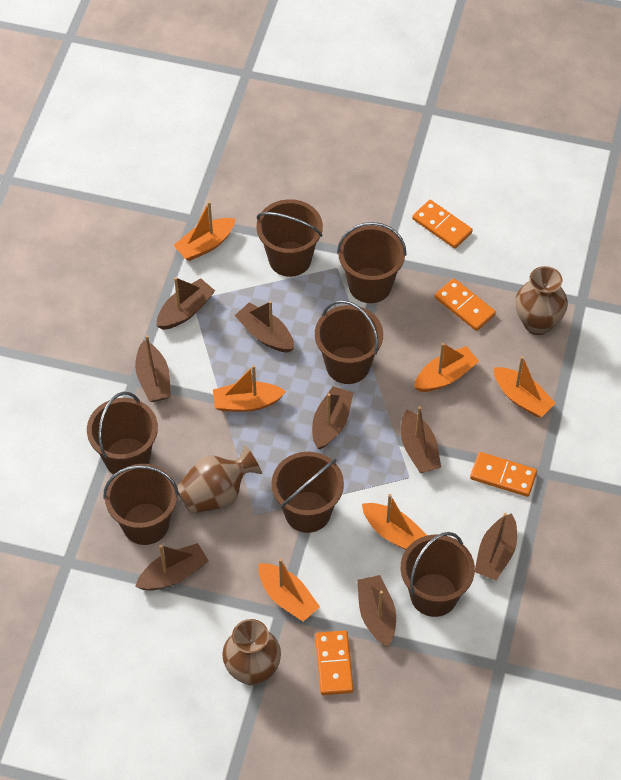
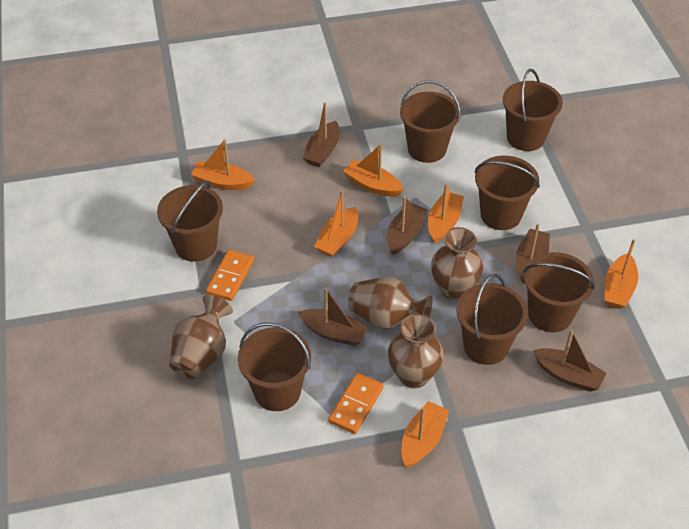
brown boat: [135,335,171,402] [135,543,209,591] [157,277,215,330] [234,301,294,353] [312,386,353,450] [357,575,396,647] [401,406,441,473] [475,513,517,580] = 8 -> [298,288,369,346] [303,102,340,167] [387,196,428,255] [516,224,550,284] [533,330,607,392] = 5
brown vase: [177,445,262,514] [222,619,281,686] [516,266,568,335] = 3 -> [169,295,233,379] [348,277,432,329] [388,314,444,388] [431,227,483,300] = 4
orange domino: [315,630,353,695] [412,200,473,249] [435,278,496,331] [470,452,537,497] = 4 -> [206,250,254,301] [328,373,384,434] = 2

